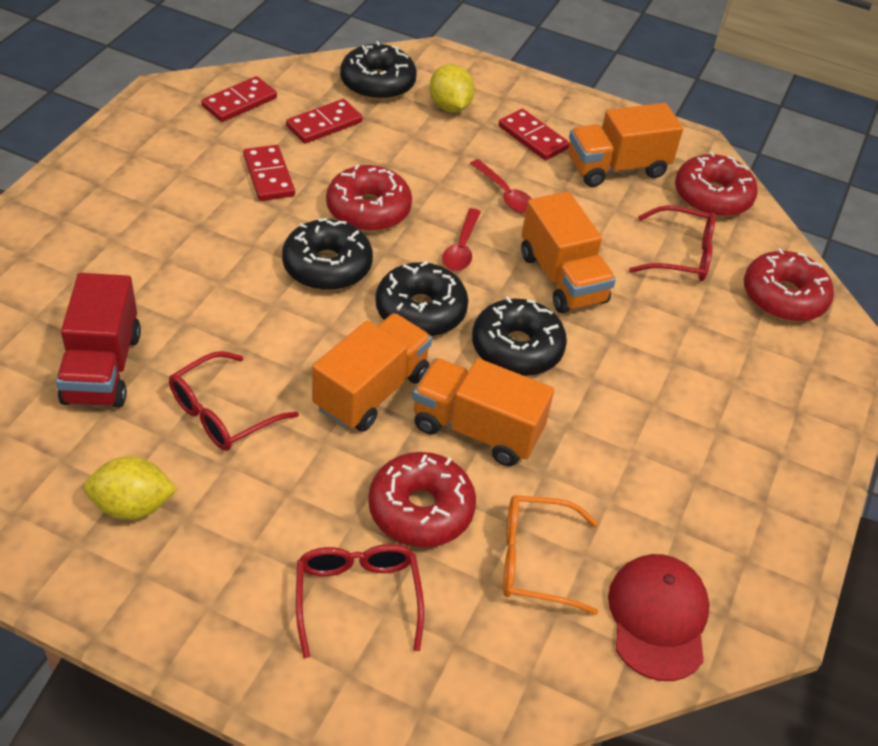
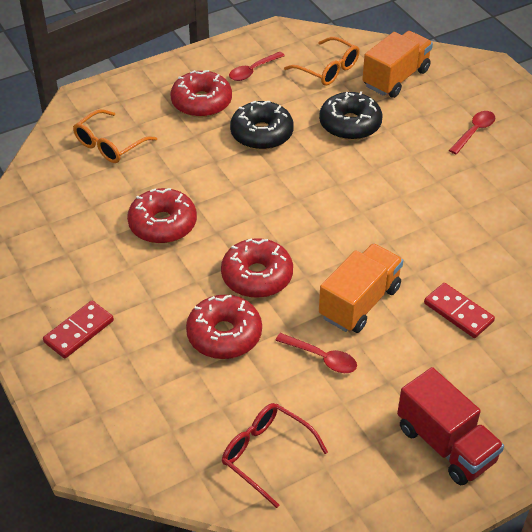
black donut: [282,218,373,290] [340,41,417,101] [375,261,469,336] [472,297,567,376] = 4 -> [230,101,294,150] [319,91,382,140] = 2
orange glasses: [503,495,598,615] = 1 -> [73,109,157,163] [284,37,360,86] = 2
orange truck: [312,313,432,432] [413,358,554,466] [521,191,616,314] [568,103,683,187] = 4 -> [319,244,403,333] [362,31,433,98] = 2
red cap: [608,554,710,681] = 1 -> none = 0
red domino: [201,76,277,122] [243,145,295,201] [286,99,363,144] [498,109,570,160] = 4 -> [43,301,114,359] [424,283,495,338] = 2
red glasses: [169,351,299,451] [296,544,424,658] [629,205,716,281] = 3 -> [222,403,328,508] = 1
red spoon: [442,208,481,271] [470,159,532,214] = 2 -> [229,52,285,81] [275,333,357,373] [449,111,495,154] = 3
yellow lemon: [84,456,178,520] [430,64,475,112] = 2 -> none = 0

